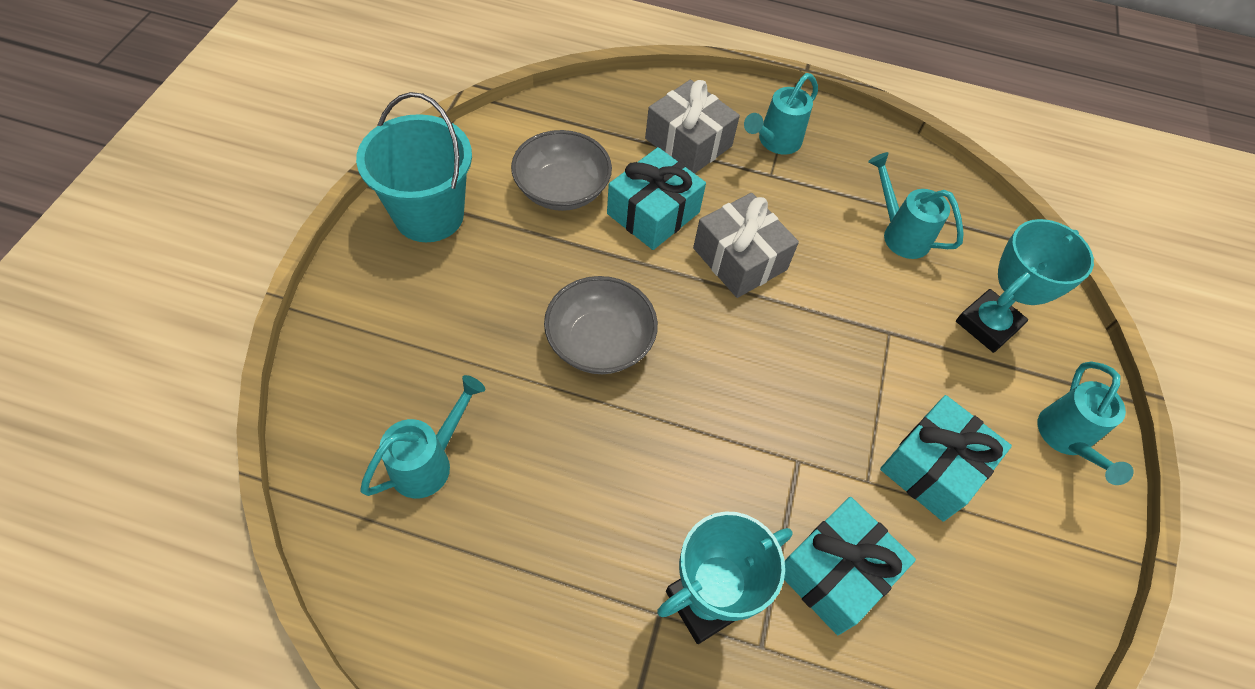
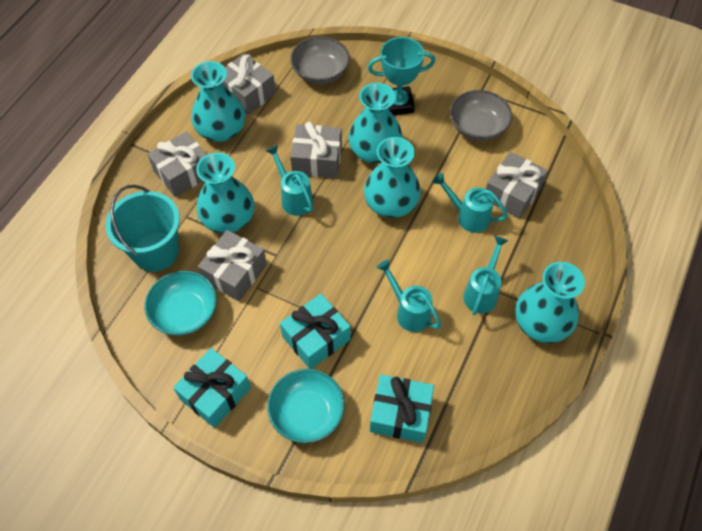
grey gift: [645,80,740,174] [693,193,799,298] = 2 -> [147,131,207,197] [198,230,267,301] [222,54,276,115] [291,122,342,178] [486,152,548,219] = 5
turquoise bowl: none = 0 -> [145,271,217,335] [267,369,345,443] = 2
turquoise trophy: [657,511,792,644] [956,219,1094,353] = 2 -> [368,37,435,115] = 1
turquoise vase: none = 0 -> [191,61,245,142] [196,153,254,233] [348,83,403,163] [364,137,421,218] [515,262,585,343] = 5

